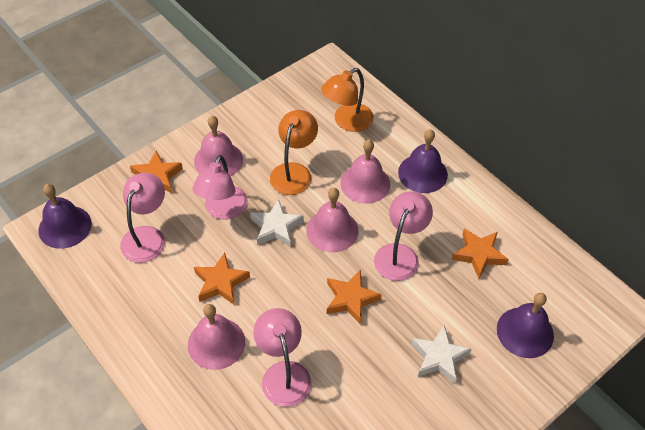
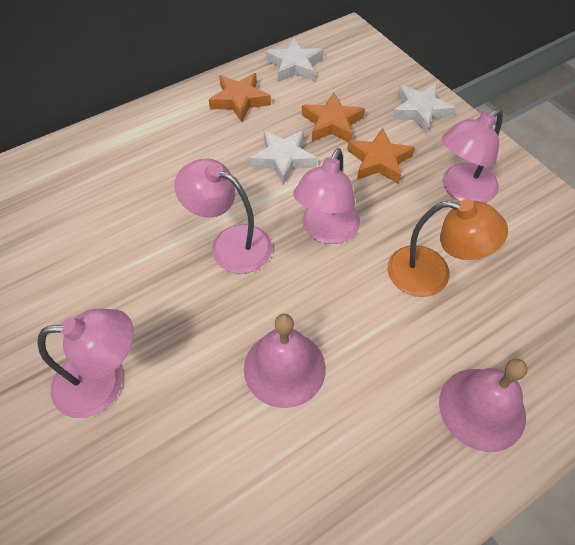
orange lamp: [270,110,318,195] [321,68,374,132] = 2 -> [388,199,508,297] = 1
orange star: [130,151,183,193] [194,253,250,304] [327,270,382,324] [452,229,509,279] = 4 -> [209,73,271,122] [302,93,365,142] [347,128,415,184] = 3
pink bell: [188,304,245,370] [194,116,243,177] [306,188,358,252] [340,140,390,204] = 4 -> [244,314,326,408] [439,359,528,452] = 2
purple bell: [39,184,92,249] [398,129,448,193] [497,293,554,358] = 3 -> none = 0
white star: [250,199,304,247] [411,325,472,384] = 2 -> [250,130,317,185] [266,38,323,82] [392,84,456,134] = 3

